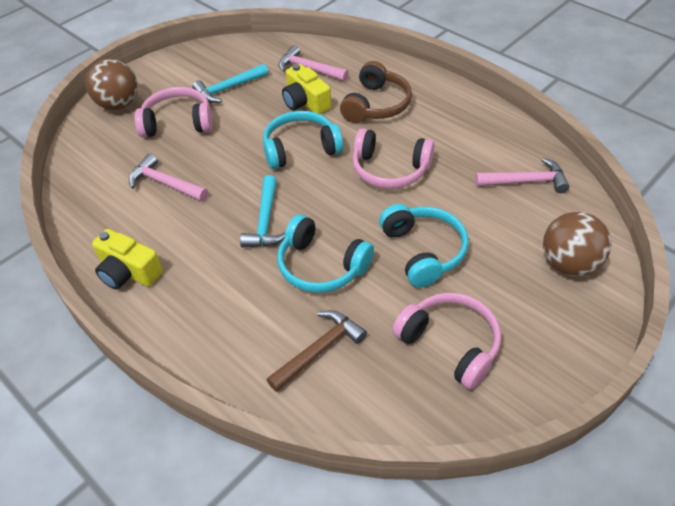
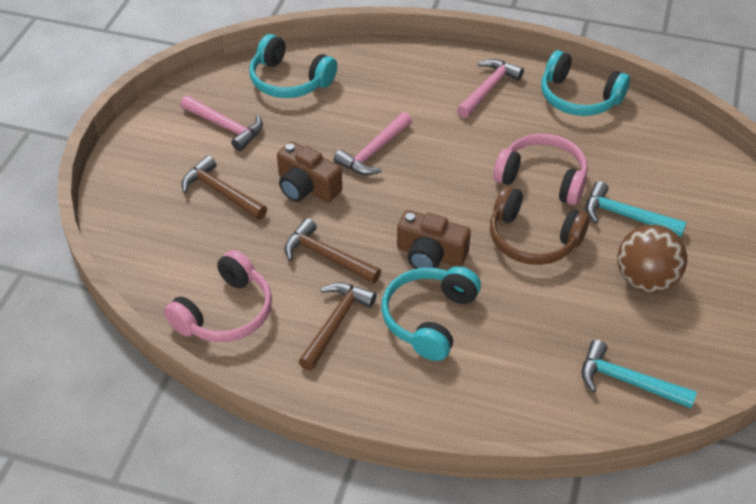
brown ball: [86,59,138,110] [543,212,611,276] = 2 -> [617,225,687,292] = 1
brown camera: none = 0 -> [277,141,342,202] [397,210,471,269] = 2
brown hammer: [267,310,367,392] = 1 -> [181,155,267,220] [284,218,381,284] [298,283,376,371] = 3
pink headphones: [134,87,212,137] [352,128,434,189] [392,293,501,390] = 3 -> [164,250,272,342] [493,134,588,205] = 2
yellow camera: [92,229,163,290] [282,64,331,114] = 2 -> none = 0

